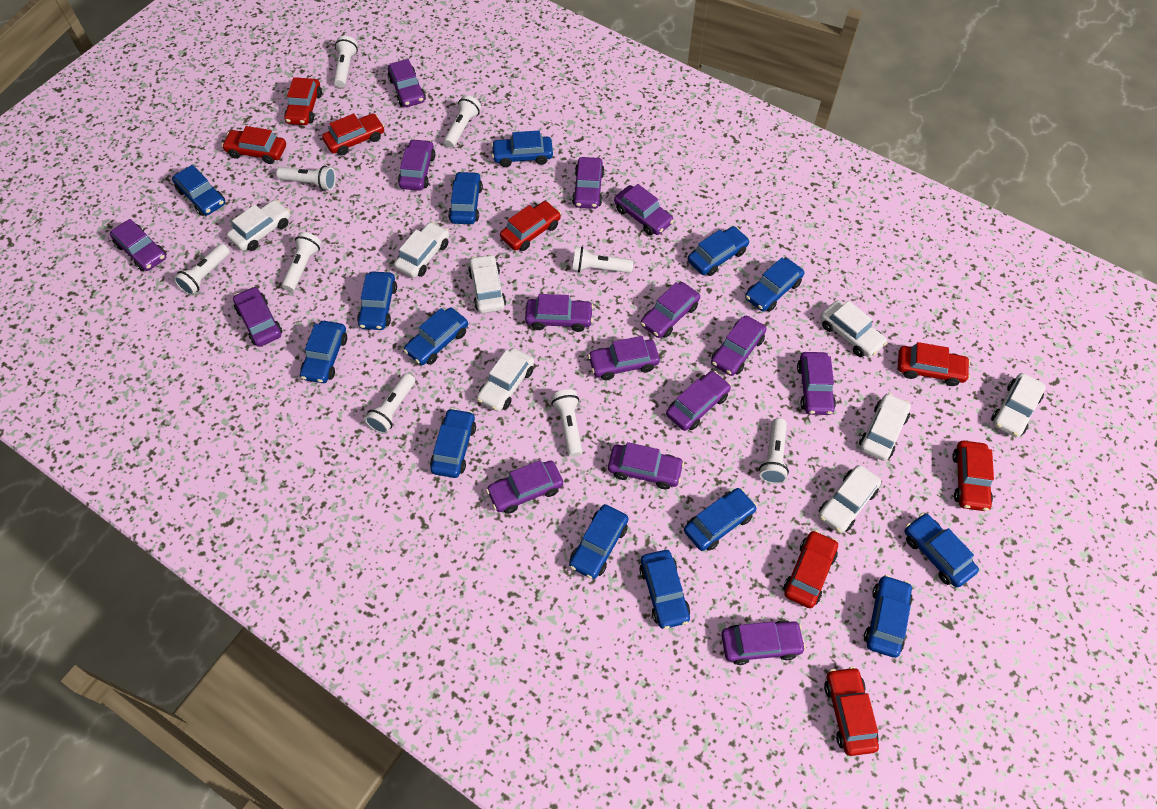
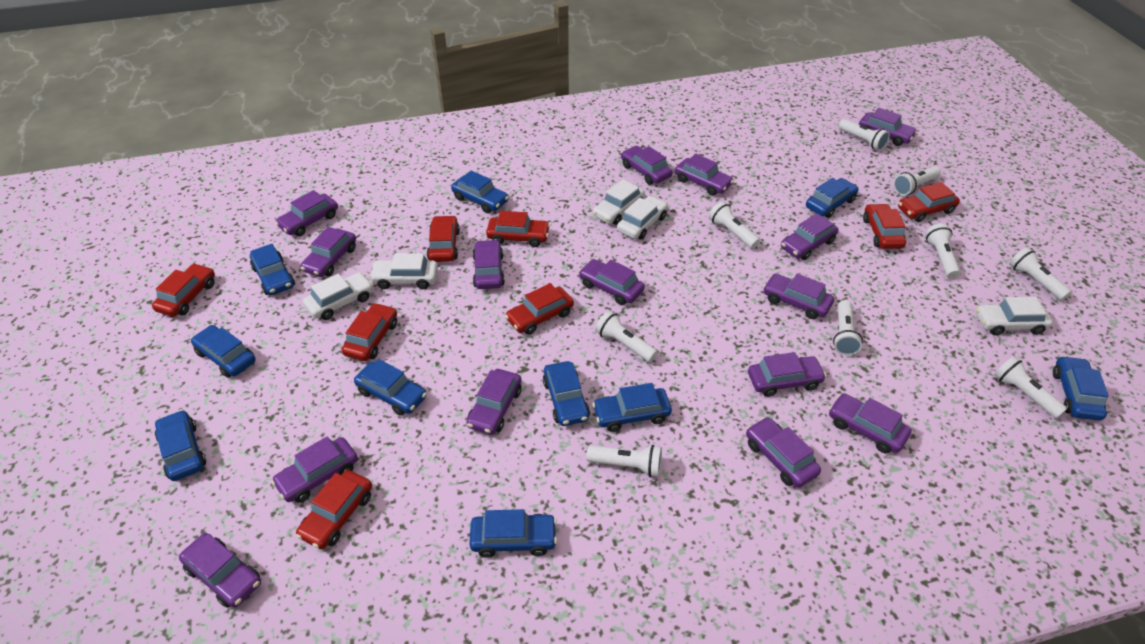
blue car: [172,165,225,216] [300,321,347,383] [357,272,397,330] [404,308,468,365] [430,408,476,478] [448,171,483,224] [491,130,553,167] [569,504,629,579] [639,550,690,629] [684,488,757,551] [688,226,750,276] [745,258,804,312] [864,575,912,658] [905,513,979,588] = 14 -> [155,410,206,481] [191,325,256,378] [250,244,295,295] [354,359,427,416] [451,170,509,213] [469,509,557,558] [543,361,590,426] [592,383,672,432] [806,178,859,218] [1053,356,1109,421] = 10
white car: [227,200,290,251] [394,222,449,278] [468,254,506,313] [477,348,534,412] [818,465,881,533] [820,300,887,358] [859,393,911,461] [991,373,1046,438] = 8 -> [303,272,373,320] [369,253,438,289] [593,179,645,225] [617,196,668,240] [976,297,1053,335] = 5

